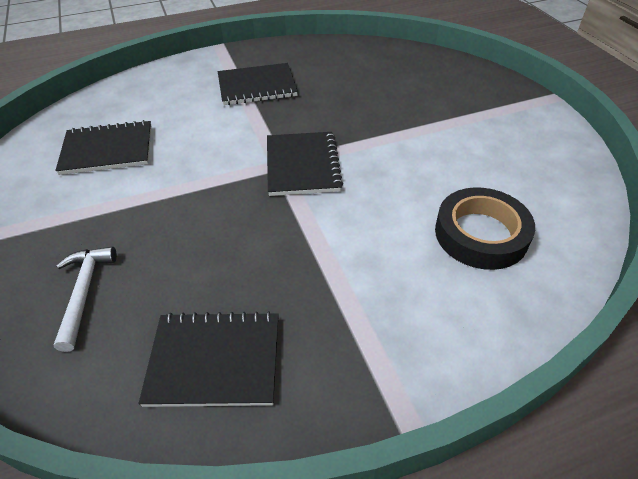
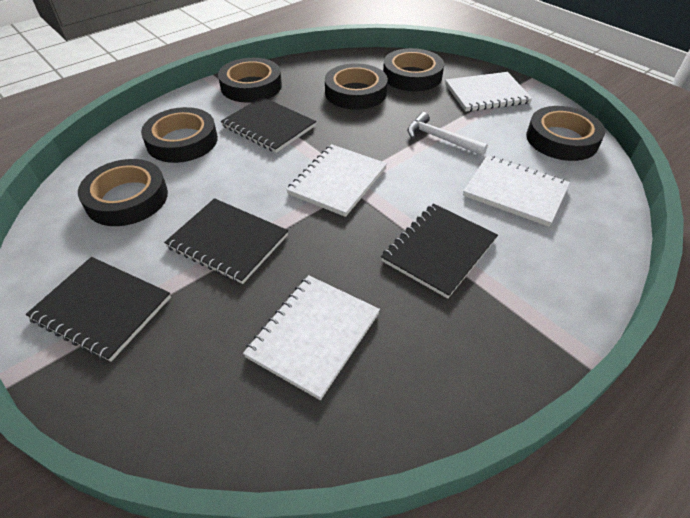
black tape: [435,187,535,270] = 1 -> [78,159,168,226] [141,107,218,163] [218,58,282,103] [325,63,388,110] [383,48,444,91] [526,106,605,161] = 6
white notebook: none = 0 -> [243,275,380,400] [286,144,387,217] [445,72,533,112] [463,155,570,227] = 4

